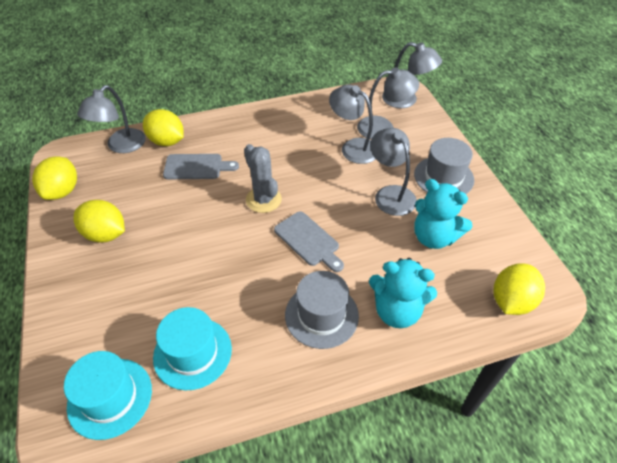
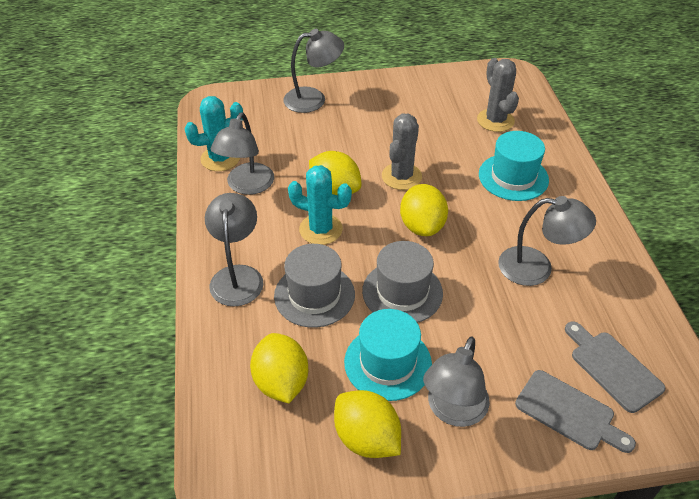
grey cactus: [244,144,282,213] = 1 -> [382,114,422,190] [477,58,519,132] = 2
turquoise cactus: none = 0 -> [184,96,243,171] [288,165,352,245] = 2
turquoise teddy bear: [369,258,437,328] [414,179,472,249] = 2 -> none = 0

